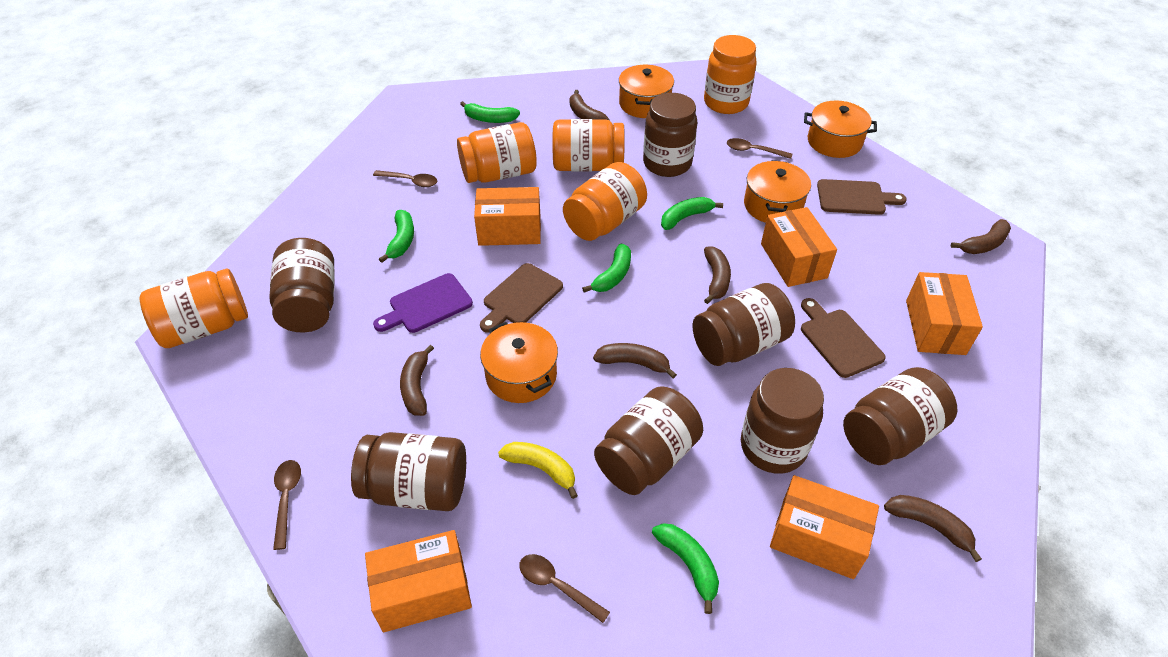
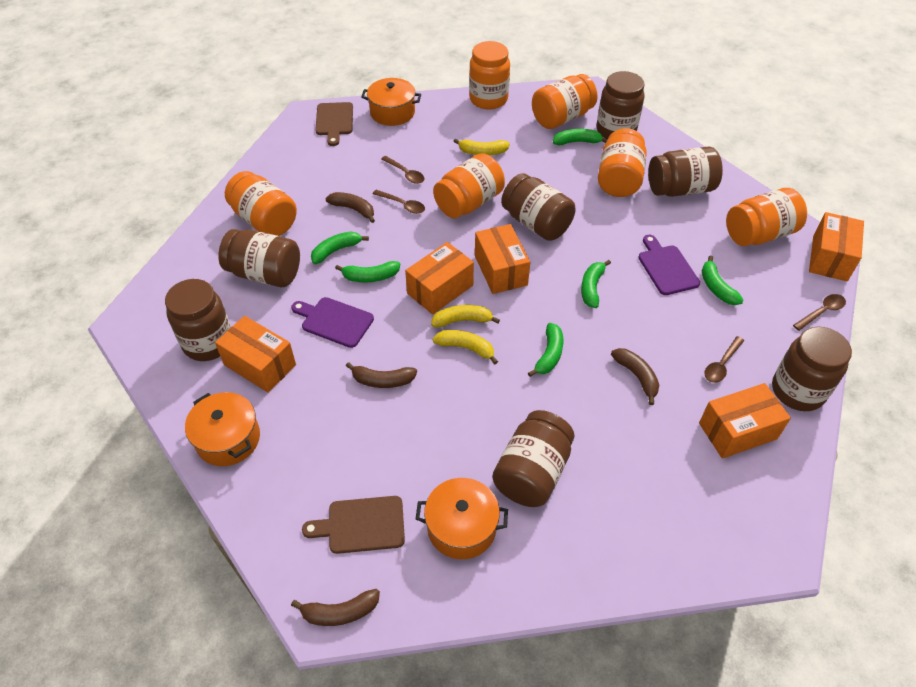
brown banana: [400,345,434,416] [570,90,610,121] [593,343,677,378] [704,246,731,304] [884,495,982,562] [951,219,1011,254] = 6 -> [291,589,380,626] [325,192,375,223] [346,362,417,388] [611,348,659,405] = 4
brown cutting board: [480,263,563,333] [801,298,886,378] [817,179,907,215] = 3 -> [302,496,405,554] [315,102,353,146] = 2
green banana: [379,210,414,263] [460,101,520,123] [582,244,631,292] [652,523,719,614] [661,197,723,230] = 5 -> [311,232,369,264] [335,261,400,282] [528,323,563,377] [553,129,607,145] [581,260,611,308] [702,256,744,305] = 6
orange jar: [140,269,248,348] [457,122,537,183] [552,119,625,171] [563,162,647,241] [704,35,757,114] = 5 -> [225,171,297,236] [433,153,505,219] [469,41,510,110] [532,74,598,129] [598,128,647,197] [726,188,807,246] = 6
orange pot: [480,322,558,403] [619,65,674,118] [744,160,811,223] [804,101,877,158] = 4 -> [185,392,260,466] [361,78,421,126] [416,478,508,559] = 3
purple cutting board: [373,273,473,333] = 1 -> [291,297,374,348] [638,235,700,295] = 2
yellow banana: [498,442,578,499] = 1 -> [431,305,500,327] [433,330,498,365] [454,138,510,155] = 3

